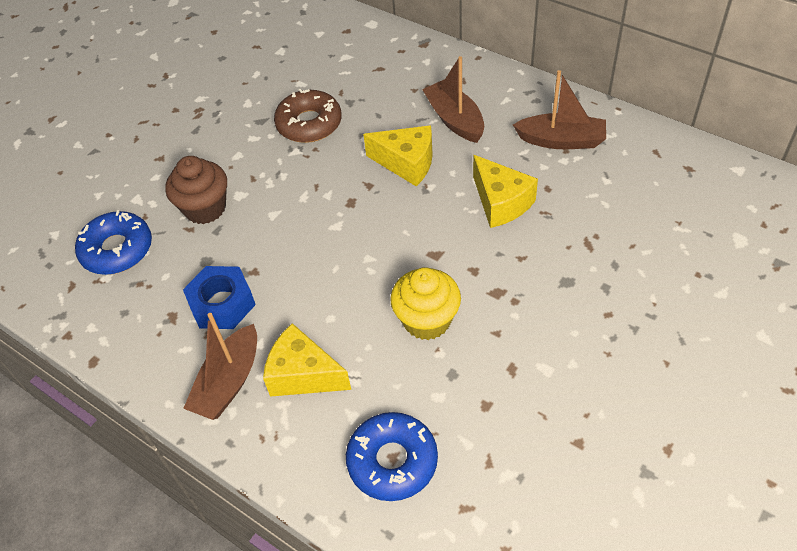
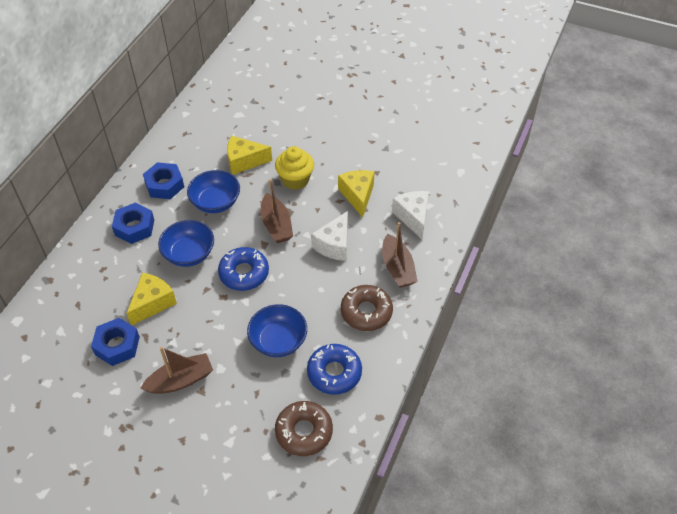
blue bowl: none = 0 -> [158,220,214,267] [187,170,240,213] [247,304,307,357] = 3
blue nut: [183,266,256,329] = 1 -> [91,318,140,366] [112,202,154,244] [143,162,184,199] = 3
brown cupcake: [165,156,227,224] = 1 -> none = 0
brown donut: [274,89,342,143] = 1 -> [275,401,333,456] [341,285,393,331] = 2
white cheese: none = 0 -> [311,211,348,261] [392,191,429,239] = 2

